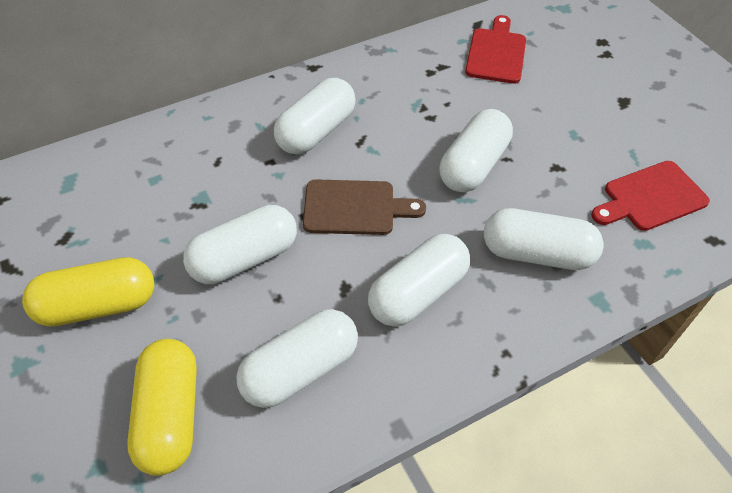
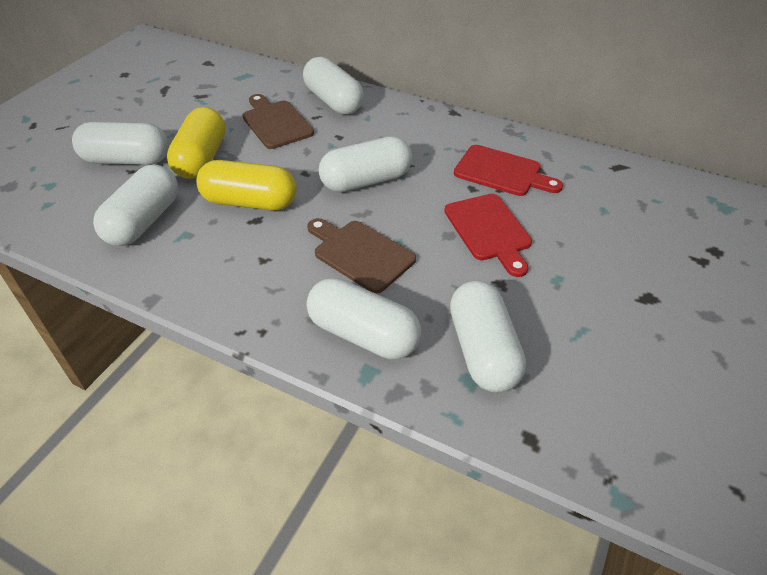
brown cutting board: [303,179,426,235] = 1 -> [243,94,314,149] [307,218,416,293] = 2

